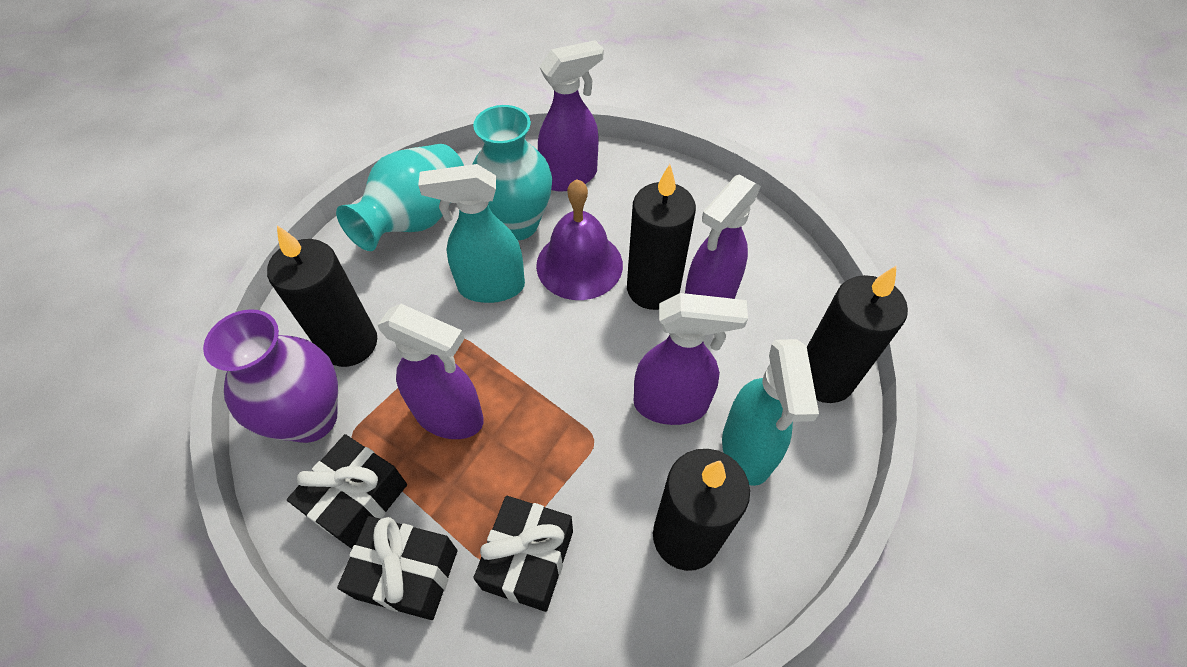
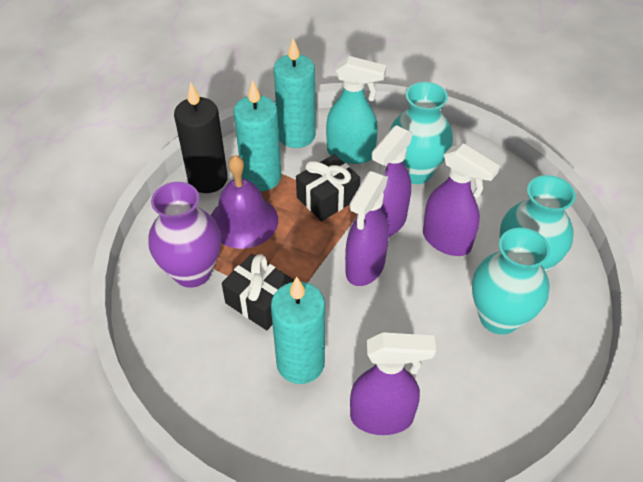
black candle: [267,225,377,367] [627,164,696,310] [653,449,750,571] [807,266,908,403] = 4 -> [174,82,228,193] = 1
black gift: [287,434,407,549] [337,516,457,620] [473,496,573,612] = 3 -> [222,254,294,330] [296,154,360,221] = 2
turquoise candle: none = 0 -> [234,80,281,191] [271,277,325,384] [274,38,316,148] = 3
turquoise spray bottle: [418,164,525,303] [722,339,819,486] = 2 -> [326,56,387,164] = 1
turquoise vase: [336,144,464,251] [472,105,552,240] = 2 -> [390,82,453,184] [472,228,550,335] [499,175,576,272] = 3

